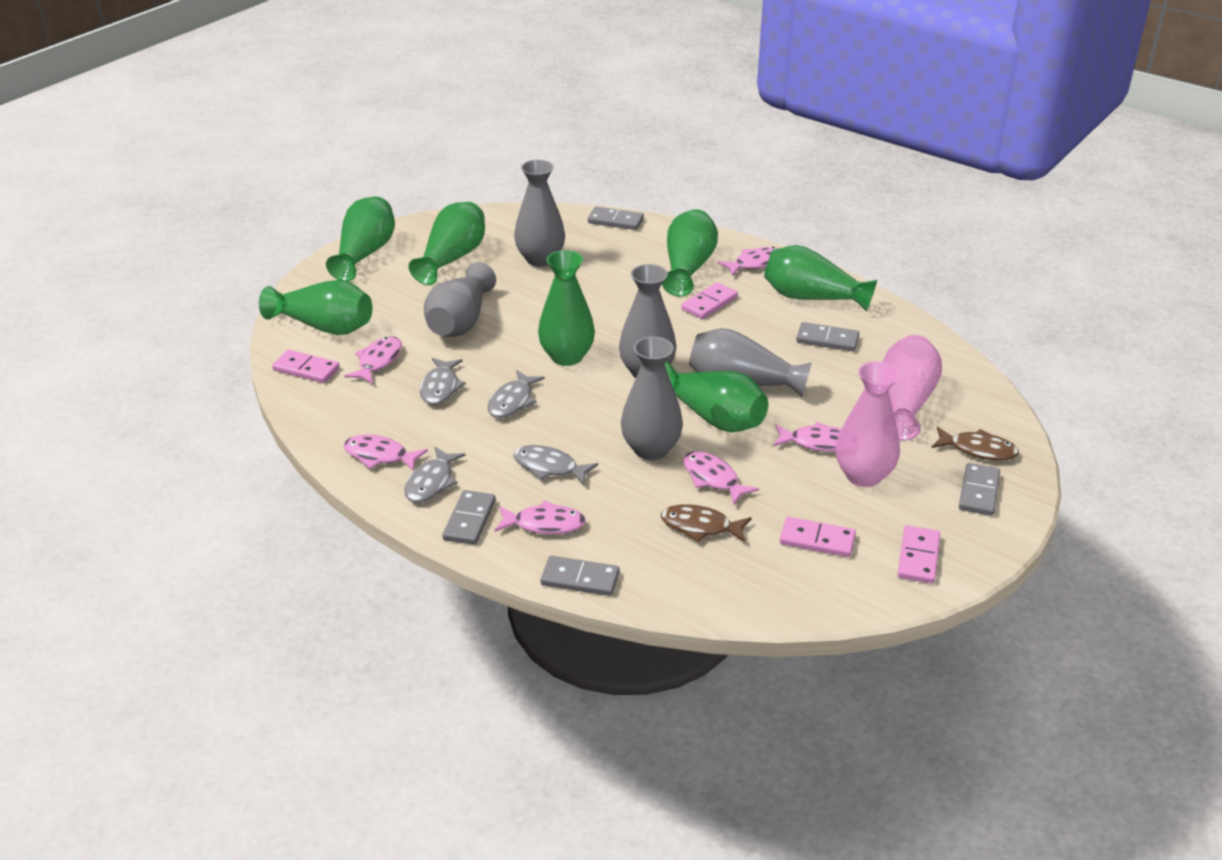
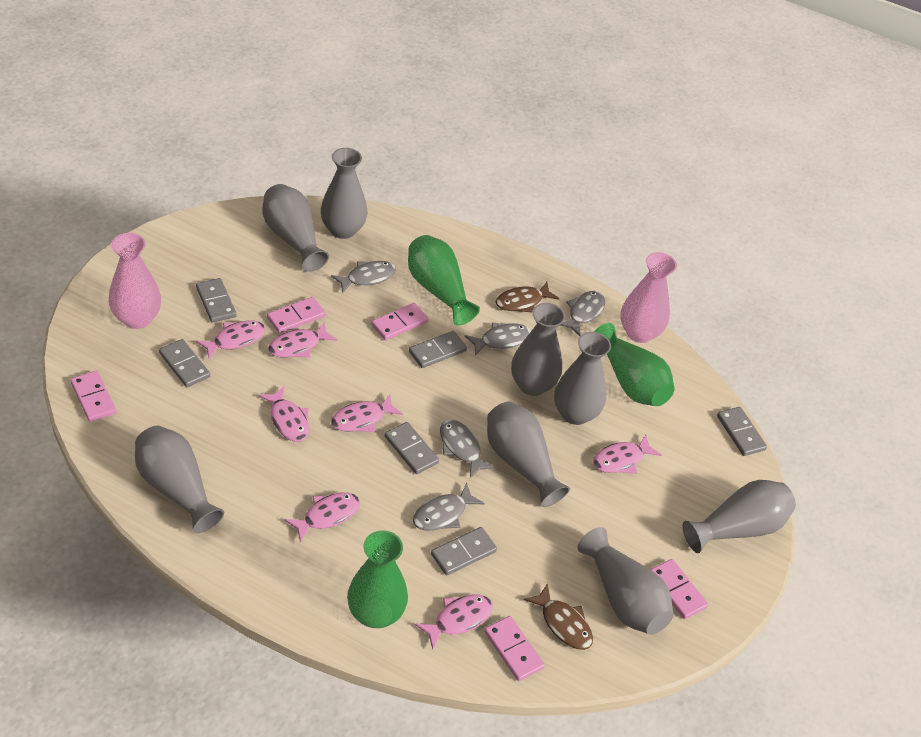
green vase: [259,280,372,335] [326,196,395,281] [409,202,485,285] [538,250,595,366] [662,209,718,297] [665,361,768,432] [764,245,877,312] = 7 -> [347,530,408,628] [408,235,480,325] [594,323,675,406] = 3
grey domino: [443,490,496,545] [540,556,620,596] [588,206,644,230] [796,322,859,351] [959,463,1000,516] = 5 -> [159,339,210,387] [196,278,237,323] [385,422,439,474] [409,331,467,368] [431,527,497,575] [717,407,767,456] = 6
grey fish: [404,447,466,503] [420,358,466,405] [488,370,545,418] [513,445,598,485] = 4 -> [331,261,396,294] [413,483,485,531] [440,420,495,478] [465,322,531,356] [560,291,605,336] = 5
grey vase: [424,262,496,337] [514,160,565,267] [619,264,677,378] [621,337,683,460] [689,328,812,397] = 5 -> [135,426,224,533] [262,184,329,272] [321,148,367,239] [487,401,570,507] [511,303,565,396] [554,332,611,425] [577,527,674,634] [683,480,796,553] = 8
pink domino: [272,350,340,383] [681,282,738,319] [780,517,856,557] [897,525,940,584] = 4 -> [70,371,117,422] [267,297,325,334] [371,303,429,340] [484,616,545,681] [650,559,708,619] = 5
pink fish: [344,435,428,471] [345,336,402,384] [495,500,586,534] [683,451,759,505] [718,247,780,276] [773,422,841,452] = 6 -> [196,320,265,359] [258,386,309,442] [268,322,337,357] [284,492,360,543] [331,394,403,432] [415,594,493,650] [593,435,661,474] = 7

